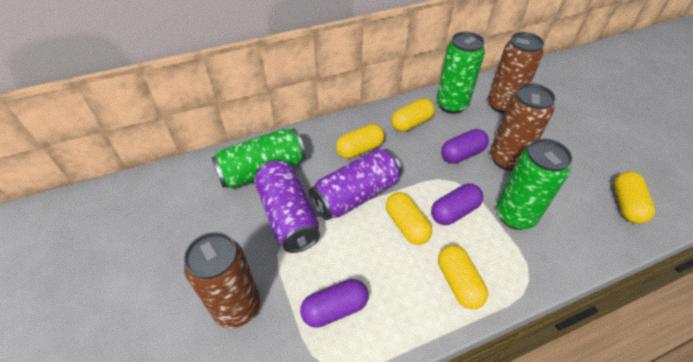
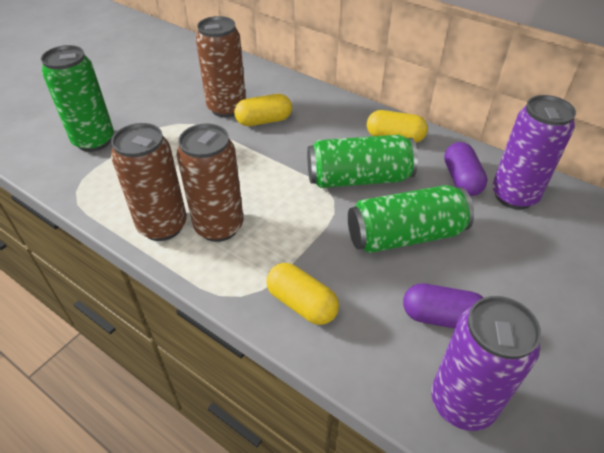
purple capsule: [300,279,369,328] [431,184,483,225] [441,129,489,163] = 3 -> [403,283,484,329] [444,142,488,196] = 2
yellow capsule: [336,124,384,158] [386,192,432,245] [391,98,435,132] [438,245,488,309] [614,172,655,224] = 5 -> [234,94,292,126] [266,263,339,325] [367,110,428,143] = 3

